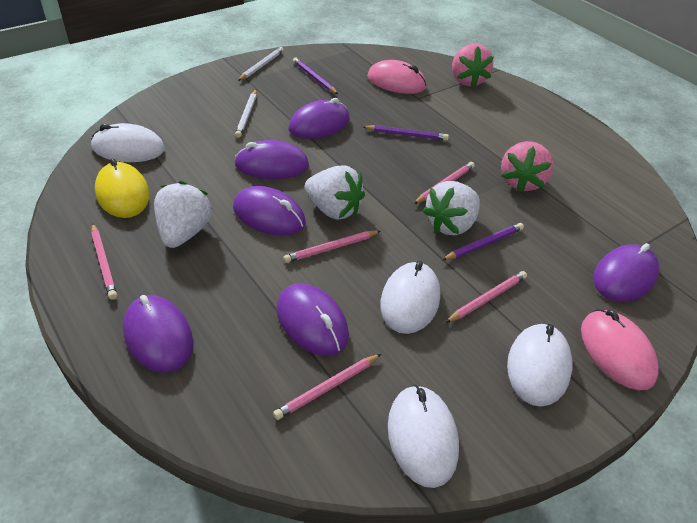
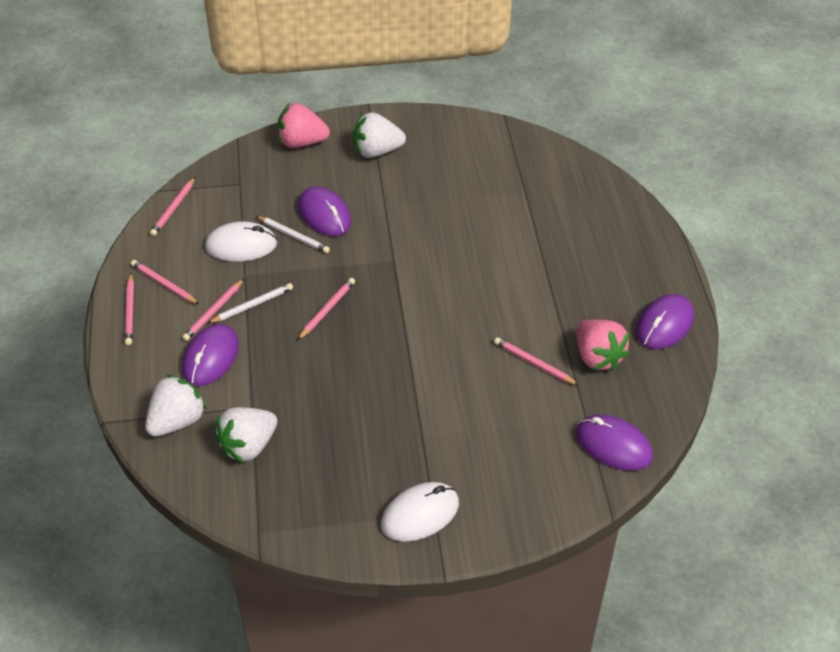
pink mouse: [367,60,427,94] [581,309,659,390] = 2 -> none = 0
pink pencil: [91,223,117,300] [273,354,381,420] [283,231,380,263] [414,162,475,204] [445,271,527,323] = 5 -> [125,273,134,345] [131,260,199,304] [150,177,195,236] [182,279,244,341] [298,278,355,340] [494,337,578,385] = 6
purple mouse: [123,295,193,373] [233,186,305,236] [234,140,309,179] [277,283,349,356] [289,98,350,139] [593,243,659,302] = 6 -> [182,324,239,386] [298,187,351,236] [576,414,653,471] [636,294,694,349] = 4
purple pencil: [293,57,338,94] [363,125,449,141] [442,223,524,260] = 3 -> none = 0
white mouse: [91,123,165,162] [380,261,440,334] [388,385,459,488] [507,324,573,407] = 4 -> [205,222,277,262] [381,482,459,542] = 2
yellow mouse: [95,158,150,218] = 1 -> none = 0

